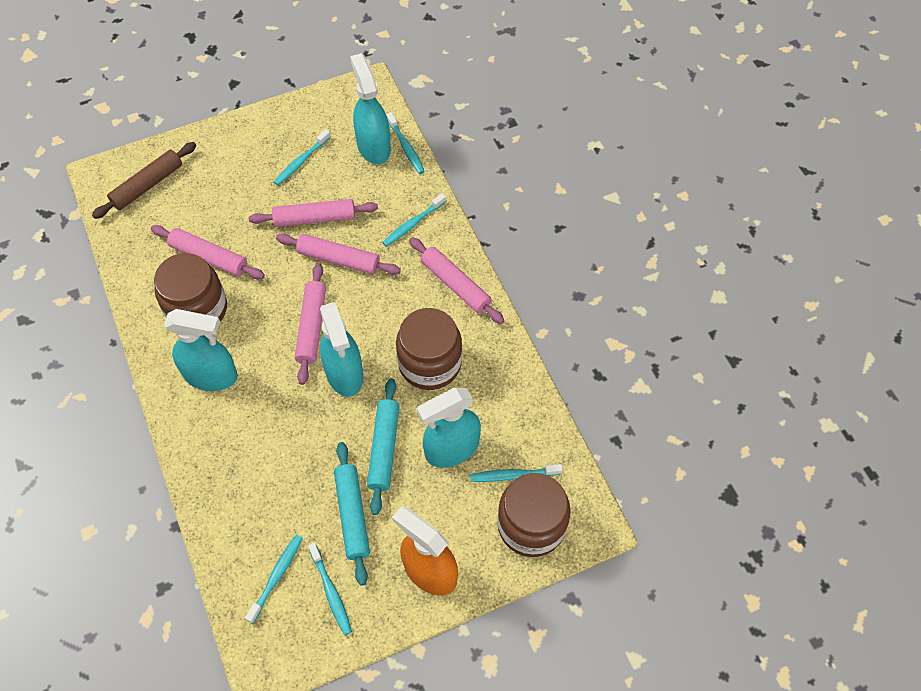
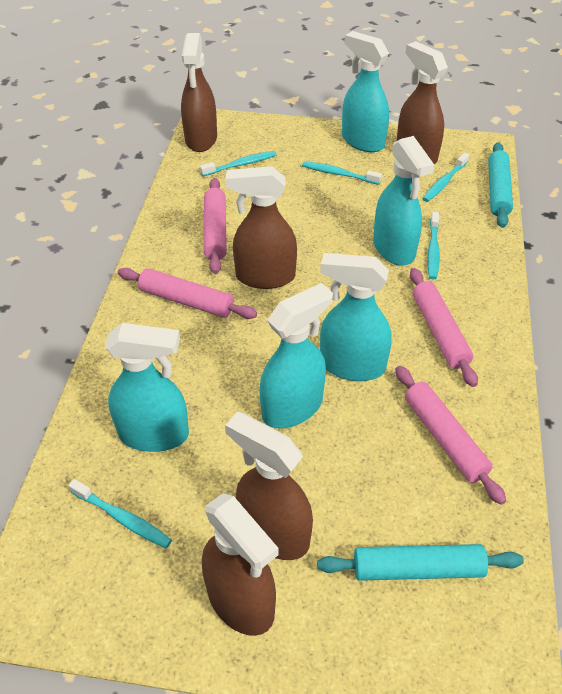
brown jar: [154,253,227,322] [396,308,462,390] [497,473,571,557] = 3 -> none = 0
brown rolling pin: [92,142,196,219] = 1 -> none = 0
brown spray bottle: none = 0 -> [181,33,217,152] [202,493,279,636] [225,412,313,560] [226,166,297,289] [397,41,448,164] = 5
orange spray bottle: [392,506,458,596] = 1 -> none = 0
pink rolling pin: [151,225,265,279] [249,199,378,227] [276,234,401,275] [295,263,326,385] [409,237,504,324] = 5 -> [118,268,257,319] [204,178,227,274] [395,366,506,505] [410,268,478,387] = 4
turquoise spray bottle: [164,309,238,391] [320,302,363,397] [350,53,391,164] [417,388,481,468] = 4 -> [105,323,189,452] [259,283,333,428] [320,253,392,381] [342,31,389,152] [373,136,434,266] = 5
turquoise toothbrush: [245,534,303,623] [274,129,331,185] [308,543,352,635] [382,193,446,247] [387,112,425,174] [470,464,563,482] = 6 -> [68,479,172,548] [200,151,277,176] [302,161,382,185] [422,153,469,202] [427,212,440,280] = 5

